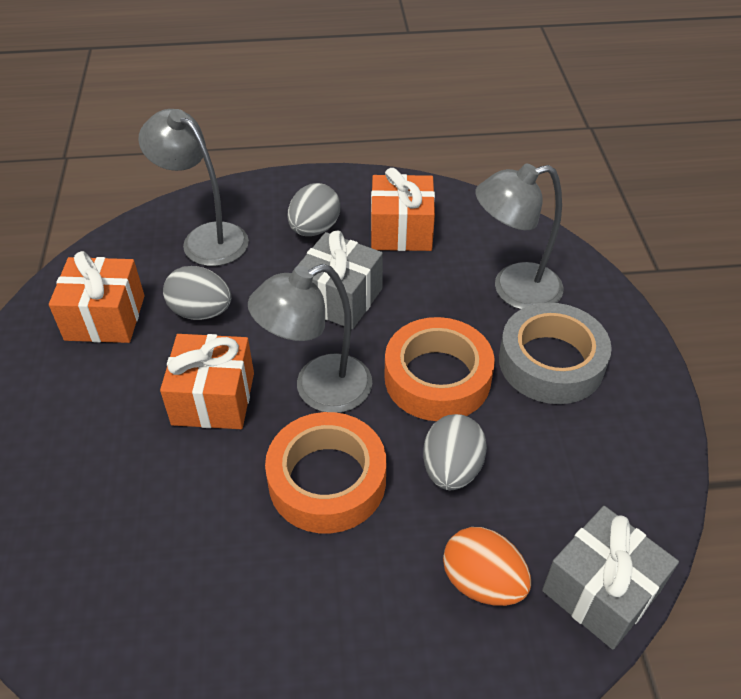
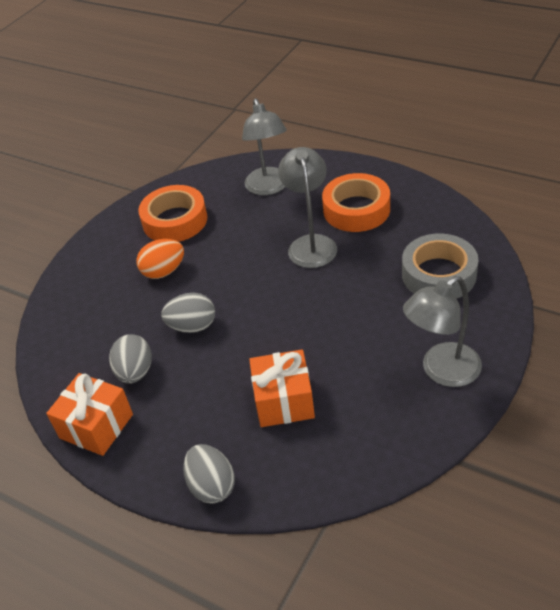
grey gift: [297,231,383,329] [542,506,679,650] = 2 -> none = 0
orange gift: [49,251,145,343] [160,334,254,429] [371,168,435,251] = 3 -> [46,373,133,456] [249,349,315,427] = 2

